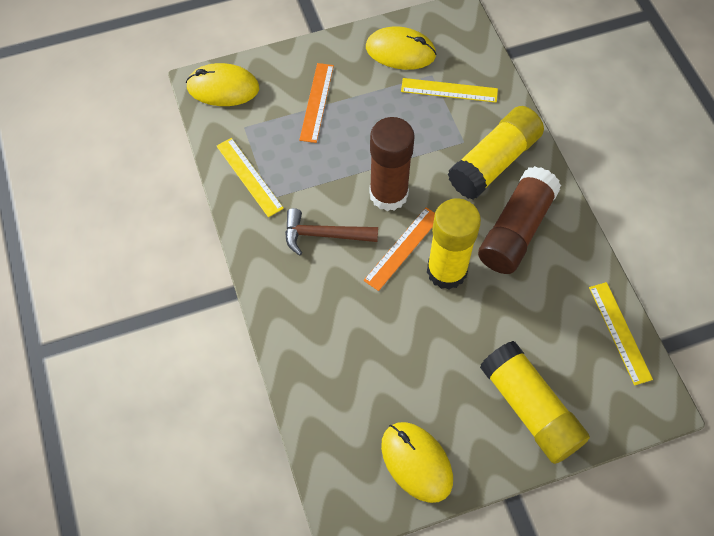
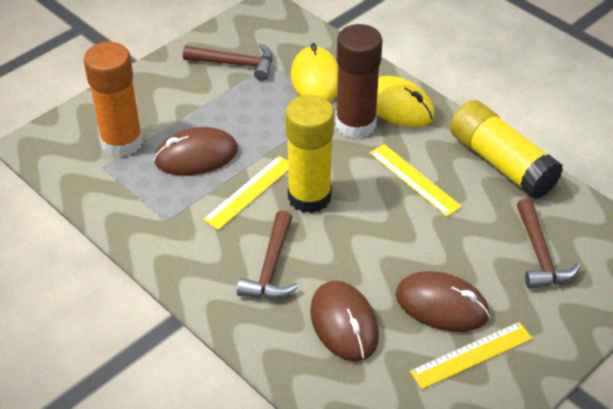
brown glue stick: [369,117,415,211] [478,166,561,274] = 2 -> [336,24,382,138] = 1
brown hammer: [285,208,378,256] = 1 -> [183,43,273,81] [237,210,298,299] [517,198,581,289] = 3
brown mouse: none = 0 -> [154,127,238,176] [310,281,379,362] [395,271,490,332] = 3
orange glue stick: none = 0 -> [84,42,143,157] = 1
orange ruler: [299,63,334,143] [363,207,435,291] = 2 -> none = 0
yellow glue stick: [427,198,481,290] [448,106,544,199] [480,341,590,464] = 3 -> [285,95,334,213] [450,100,563,199] = 2
yellow mouse: [186,63,259,106] [366,26,437,70] [381,422,453,503] = 3 -> [291,43,338,101] [376,76,435,127] = 2

